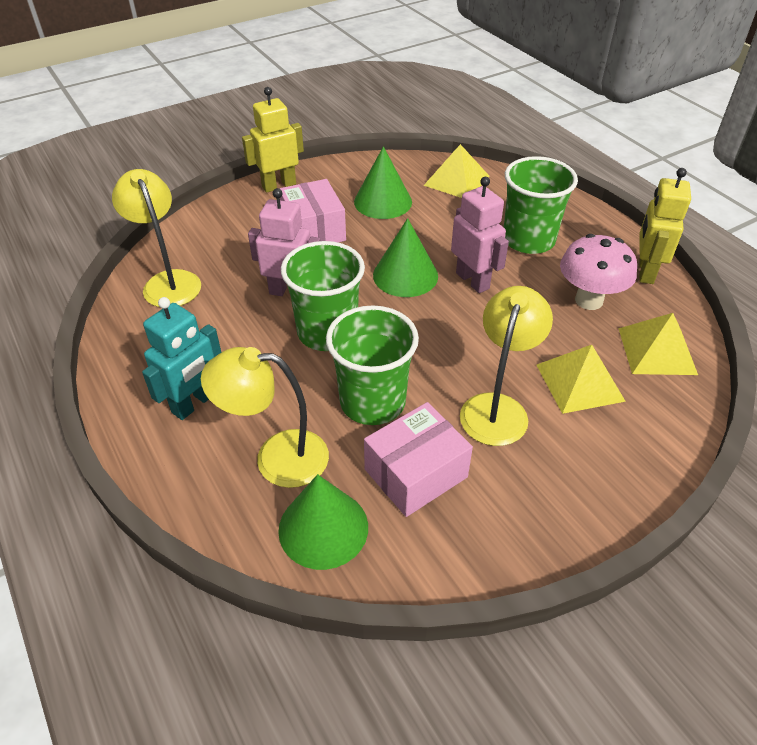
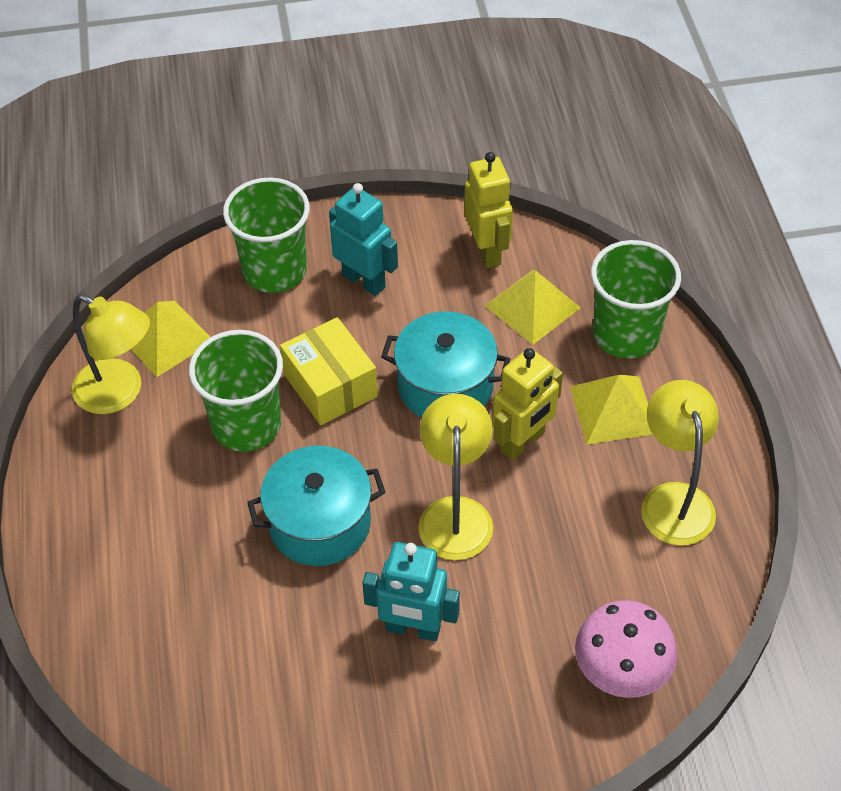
green cone: [278,474,368,570] [354,146,412,219] [373,218,438,297] = 3 -> none = 0
pink box: [279,179,346,242] [364,402,473,517] = 2 -> none = 0
pink robot: [248,188,320,296] [451,177,509,293] = 2 -> none = 0
turquoise pot: none = 0 -> [247,446,385,566] [381,311,510,417] = 2
turquoise robot: [142,297,221,420] = 1 -> [329,183,398,296] [362,542,460,641] = 2
yellow box: none = 0 -> [280,317,378,425] = 1

